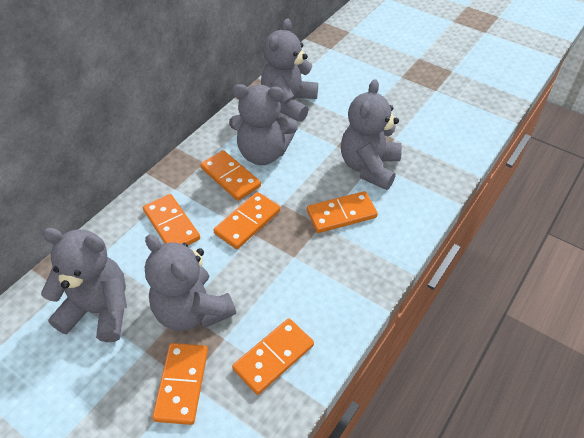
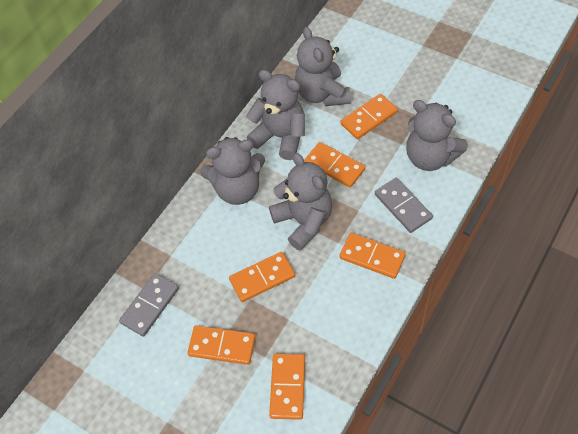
grey domino: none = 0 -> [119,273,179,336] [375,178,433,233] = 2

